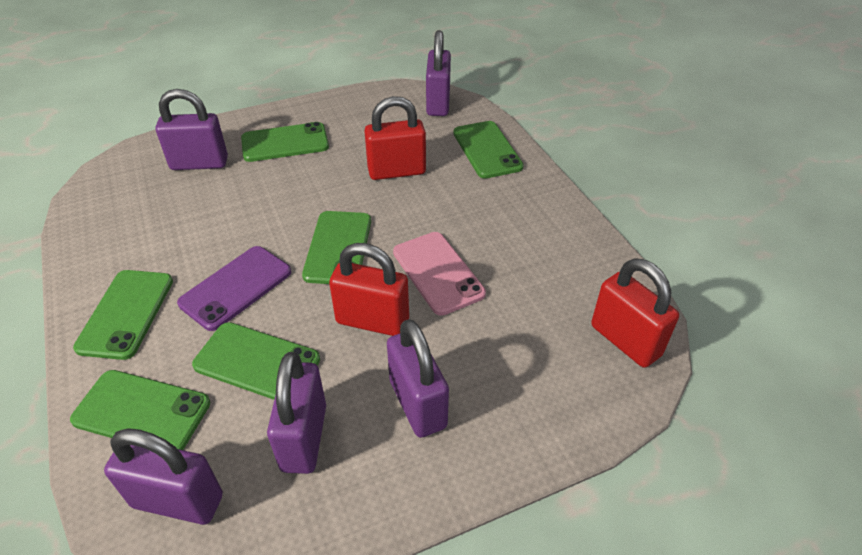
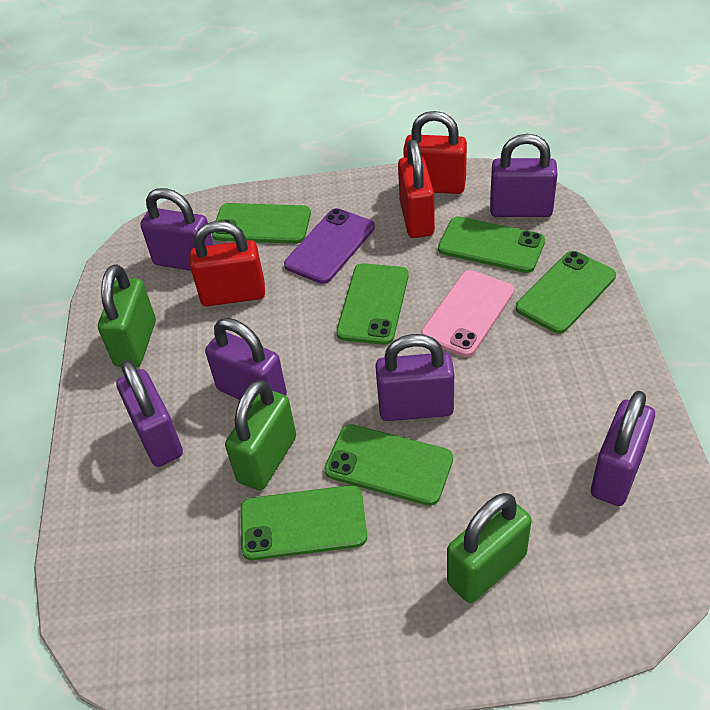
green padlock: none = 0 -> [98,265,156,367] [225,379,296,490] [447,493,532,603] = 3
purple padlock: [104,428,223,525] [156,89,228,170] [267,352,326,474] [387,319,449,438] [426,30,451,116] = 5 -> [116,360,183,467] [140,188,214,271] [205,318,287,400] [375,334,454,421] [490,134,558,217] [591,391,655,506] = 6

